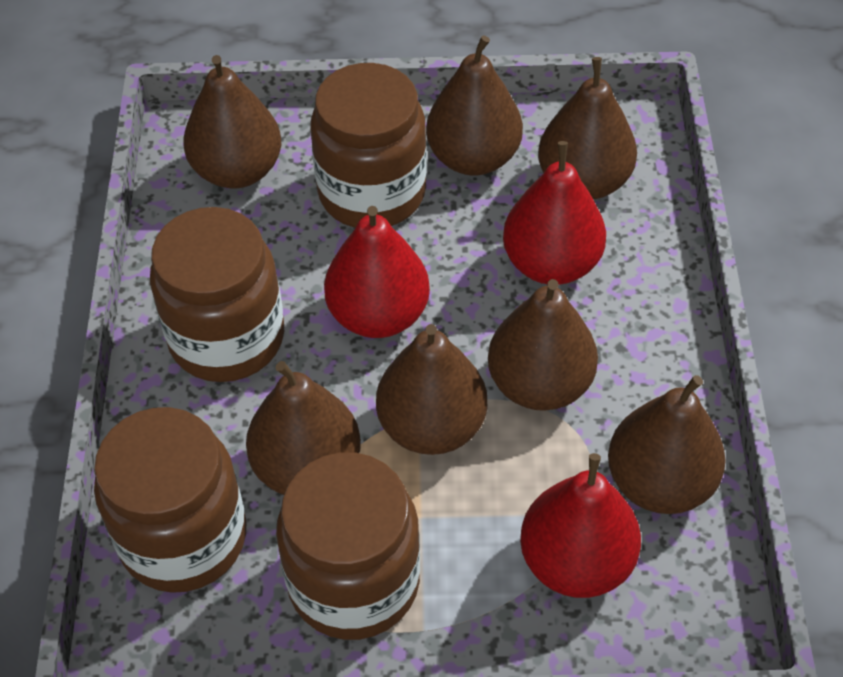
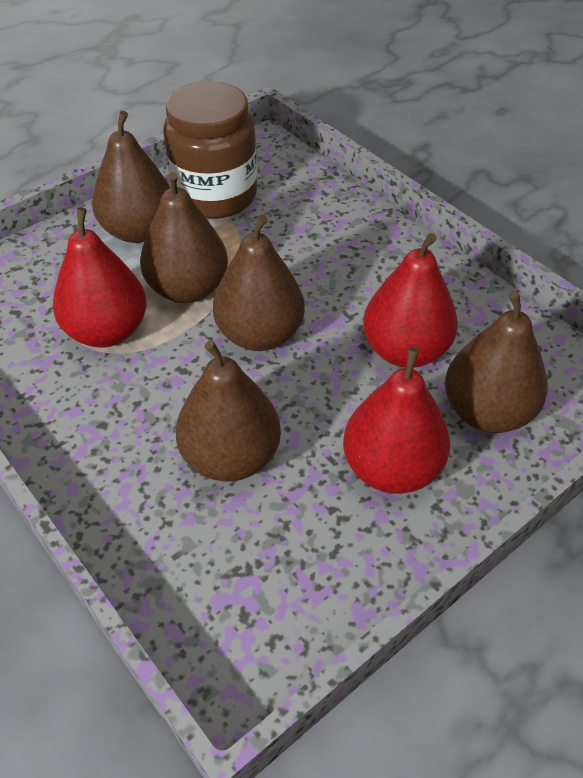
brown jar: [94,407,246,593] [150,207,284,382] [276,452,420,640] [310,63,427,228] = 4 -> [163,81,257,219] = 1
brown pear: [183,55,281,189] [246,361,361,495] [376,324,487,455] [426,35,523,176] [488,279,598,411] [538,57,637,200] [608,375,726,514] = 7 -> [92,111,170,243] [140,172,228,303] [175,340,281,482] [213,215,305,351] [445,291,548,433] = 5

